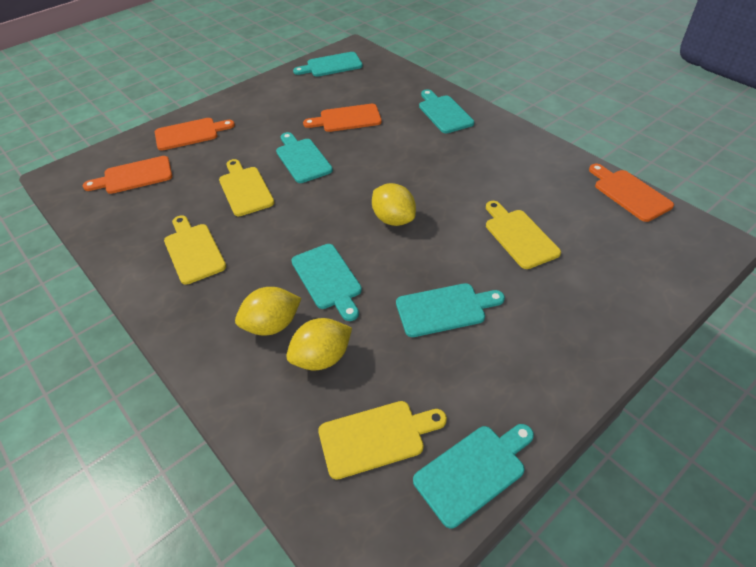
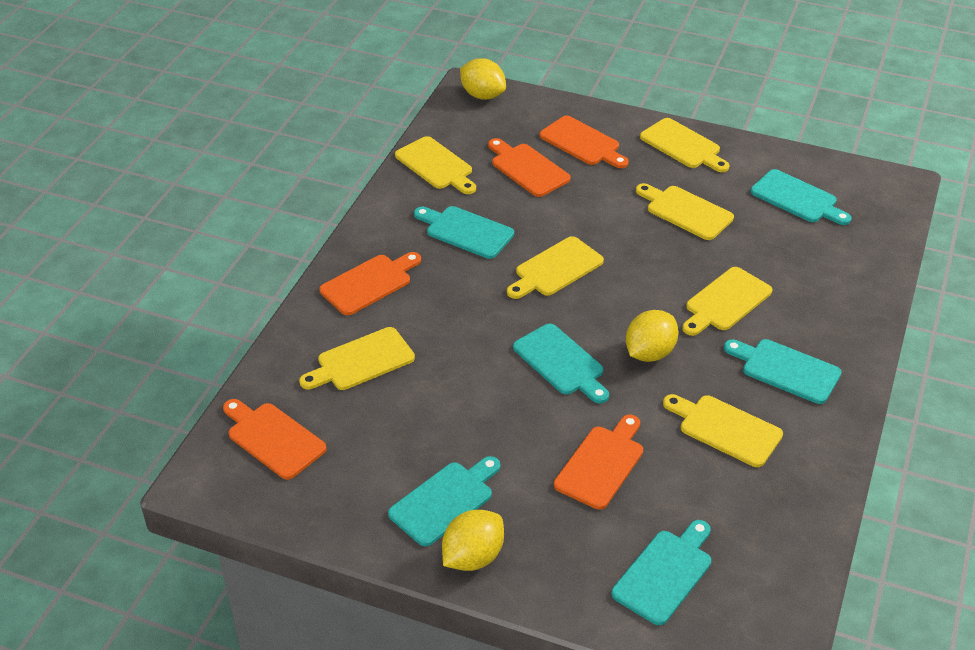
orange cutting board: [83,156,172,194] [155,118,235,151] [303,104,382,132] [589,164,674,222] = 4 -> [223,399,327,480] [319,252,421,315] [488,138,571,197] [540,116,629,168] [554,415,643,510] = 5
yellow cutting board: [164,216,226,285] [219,159,274,216] [318,401,447,480] [486,201,561,269] = 4 -> [299,327,415,390] [395,136,476,194] [507,236,604,299] [636,183,734,240] [640,118,729,172] [663,394,783,467] [682,267,772,336] = 7

